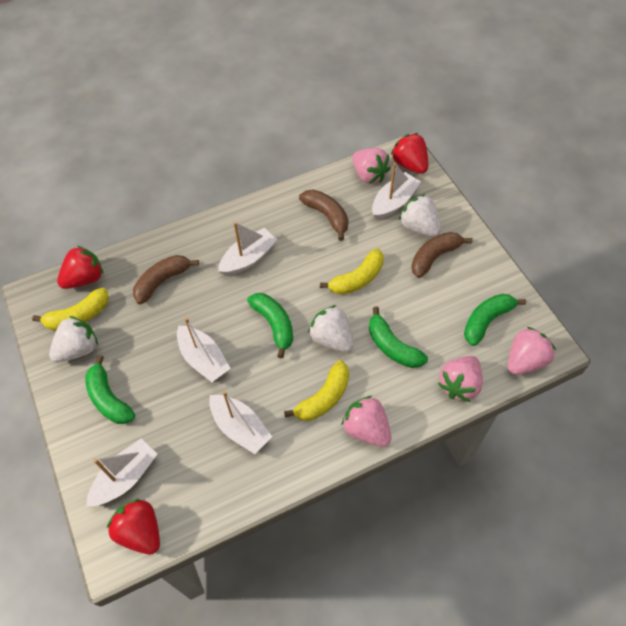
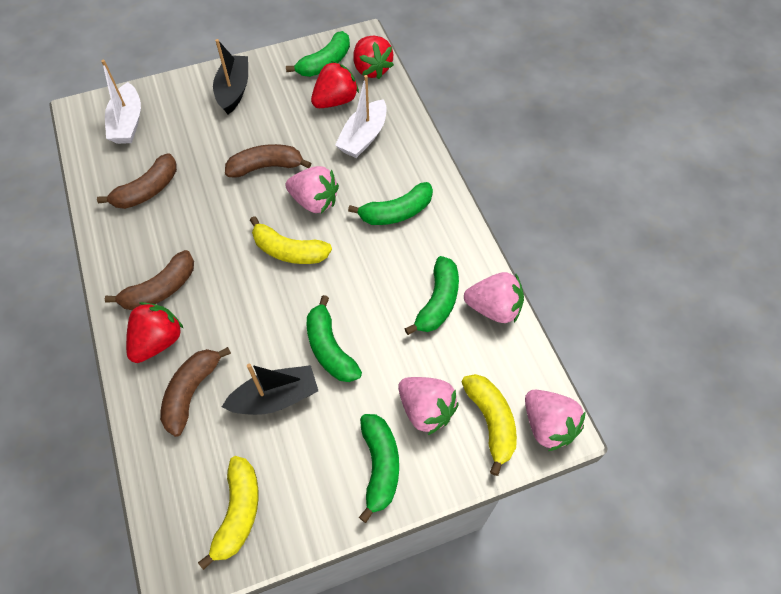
black boat: none = 0 -> [213,39,248,114] [222,364,318,415] = 2
brown banana: [133,255,199,304] [299,189,349,241] [411,232,473,278] = 3 -> [97,153,177,209] [105,250,194,310] [160,347,231,437] [225,144,311,178] = 4
green banana: [85,355,135,424] [247,293,293,358] [369,307,428,368] [464,294,526,346] = 4 -> [286,31,350,77] [307,295,362,382] [348,182,433,225] [359,414,399,523] [405,256,459,335] = 5
white boat: [86,438,157,506] [177,317,231,382] [209,391,272,454] [218,222,277,276] [372,163,421,220] = 5 -> [101,60,141,144] [335,75,387,158] = 2
white strawberry: [49,316,98,362] [308,305,354,352] [399,194,441,237] = 3 -> none = 0

